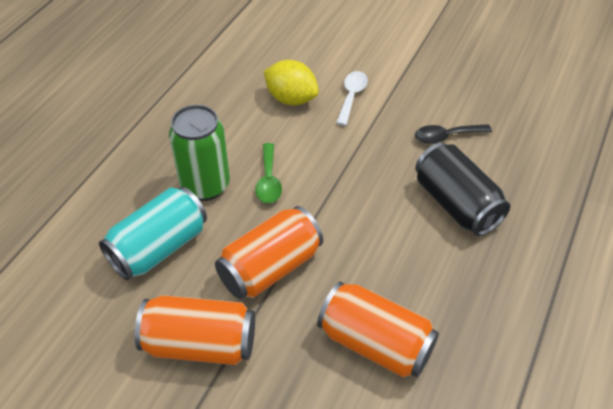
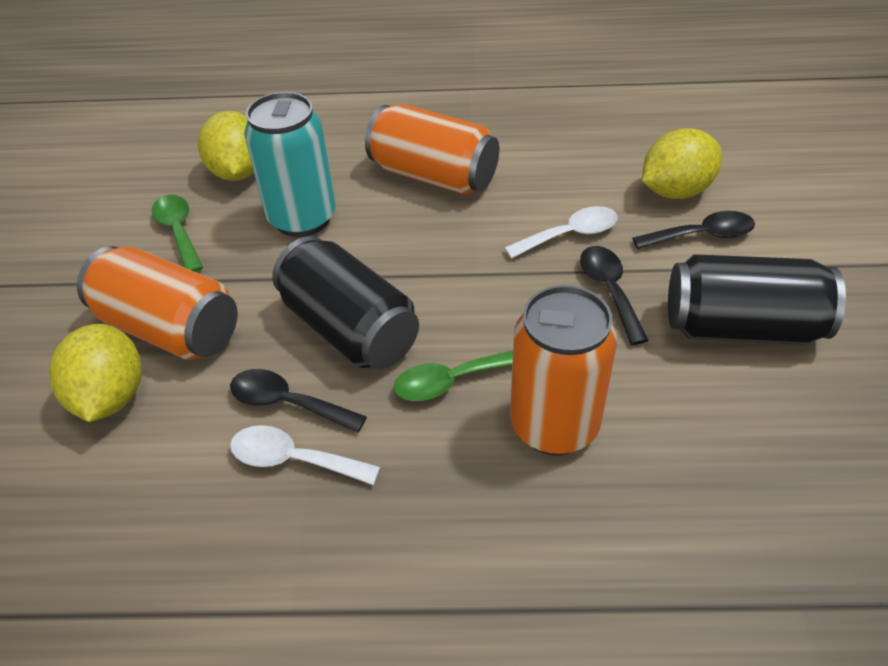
black can: [415,143,510,236] = 1 -> [272,236,419,369] [668,254,846,344] = 2
black spoon: [415,124,492,144] = 1 -> [230,369,367,433] [580,246,649,345] [632,211,755,249] = 3
green can: [169,105,230,201] = 1 -> none = 0
green spoon: [255,143,282,203] = 1 -> [152,195,203,272] [394,351,513,401] = 2
white spoon: [336,71,368,126] = 1 -> [230,425,380,485] [504,206,618,259] = 2
yellow lemon: [263,60,319,105] = 1 -> [49,324,142,422] [198,111,254,181] [642,128,722,199] = 3

